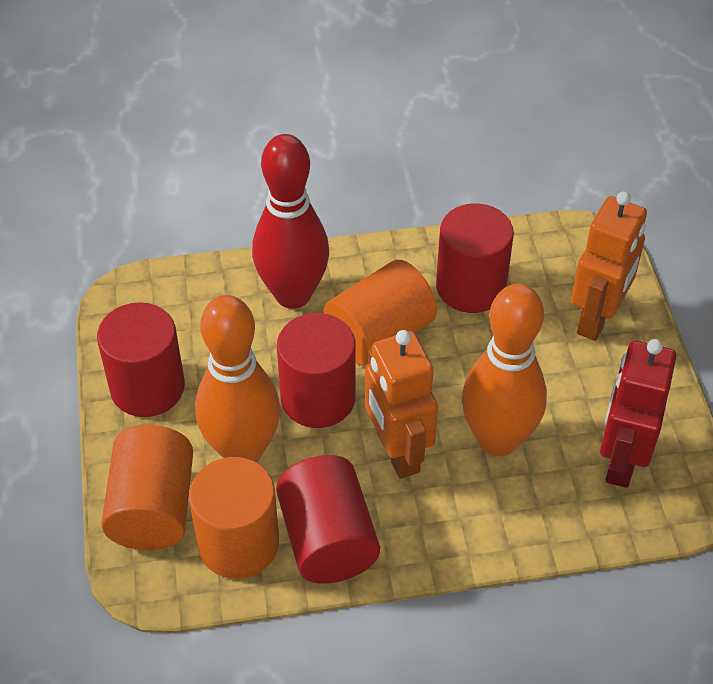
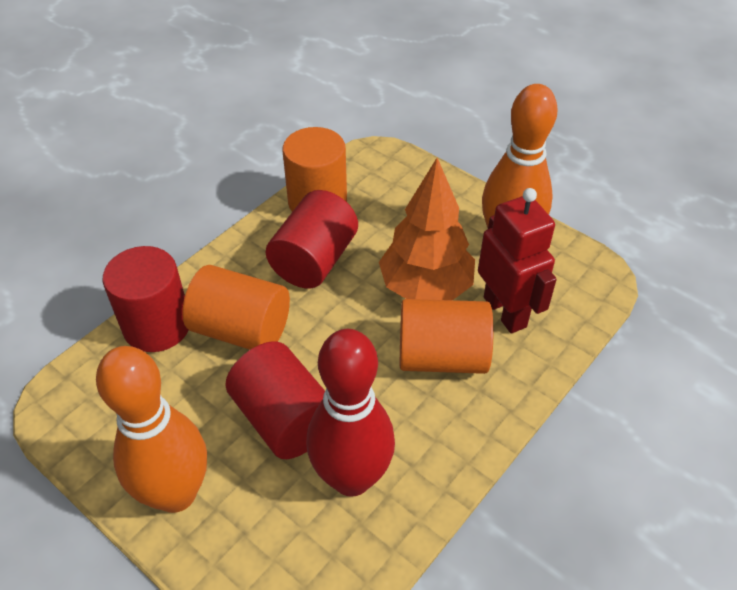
orange robot: [365,330,438,479] [571,191,647,341] = 2 -> none = 0
orange tree: none = 0 -> [379,158,475,300] = 1
red cylinder: [97,302,185,417] [276,455,380,583] [277,313,356,428] [436,203,514,313] = 4 -> [103,246,189,352] [226,341,325,459] [266,190,358,289] = 3

